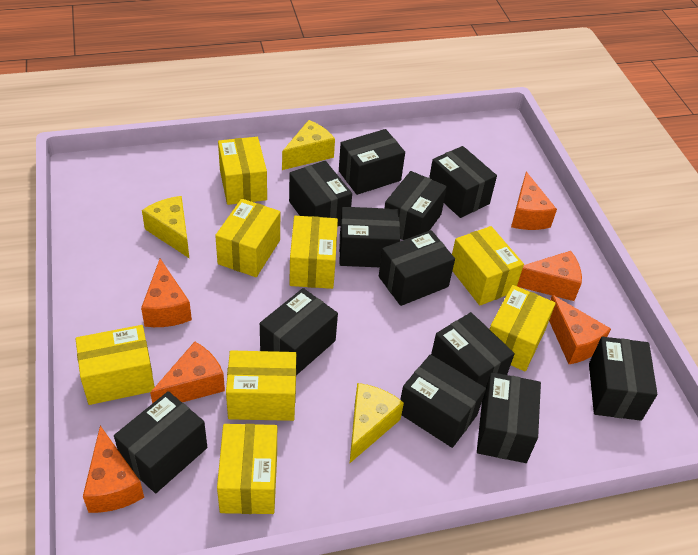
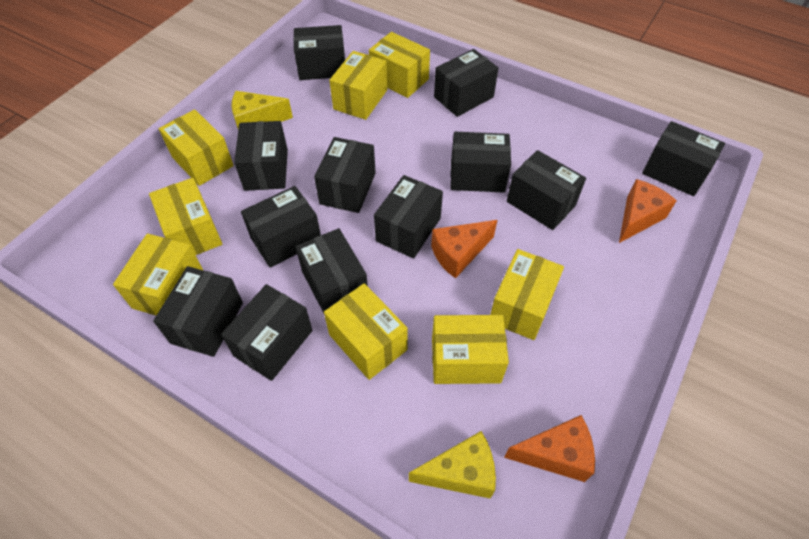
orange cheese: [83,426,144,513] [141,259,192,327] [150,342,225,404] [511,172,557,230] [517,251,582,301] [549,295,611,364] = 6 -> [431,220,497,278] [504,415,595,482] [619,179,677,243] = 3
yellow cheese: [142,196,189,258] [282,120,335,170] [350,383,404,463] = 3 -> [232,91,293,129] [409,431,496,499] = 2

